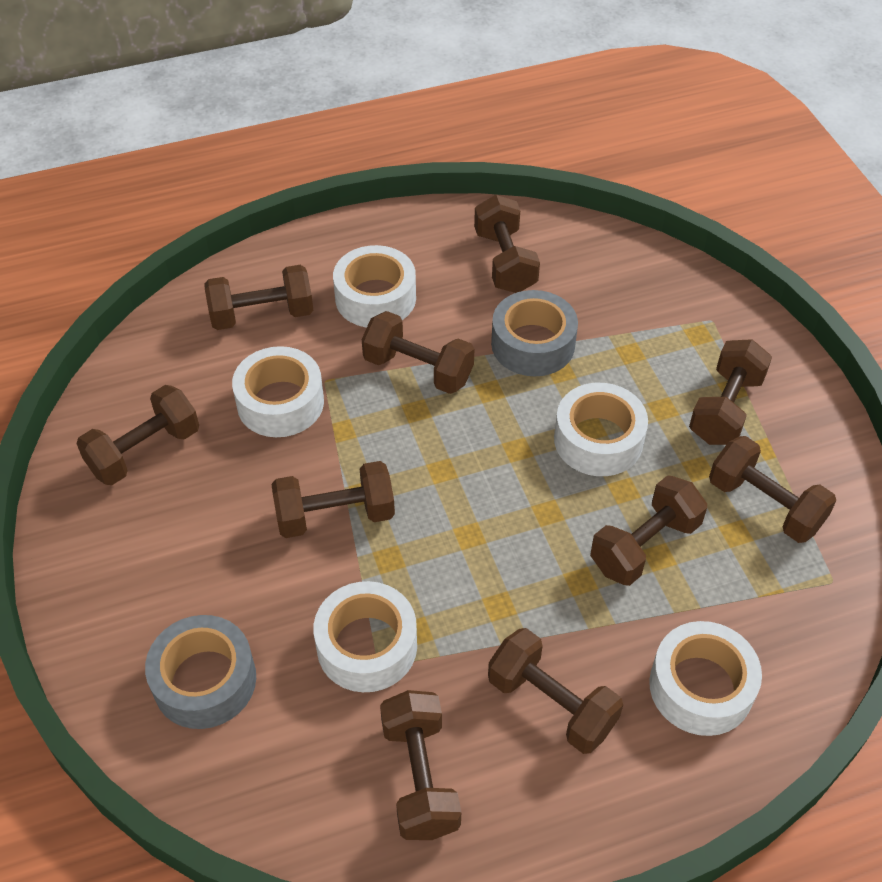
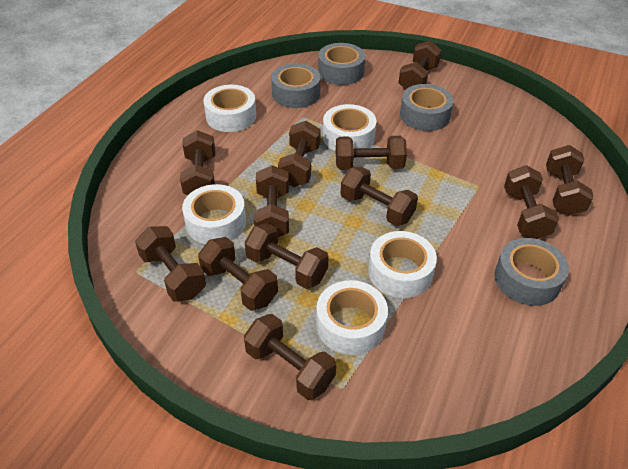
brown dumbbell: [76,385,199,485] [204,265,313,330] [271,461,395,538] [362,311,474,394] [380,690,461,840] [474,195,540,293] [488,628,623,754] [590,475,707,586] [689,339,772,445] [709,436,836,543] = 10 -> [135,226,206,302] [180,130,215,195] [198,237,278,311] [244,314,336,400] [245,223,329,289] [254,165,289,237] [278,121,321,187] [336,136,407,170] [341,166,418,226] [399,41,442,89] [504,165,559,239] [546,145,594,215] = 12
grey tape: [145,615,256,729] [491,290,578,376] = 2 -> [271,63,320,108] [318,43,365,85] [400,84,454,131] [494,238,569,306] = 4

